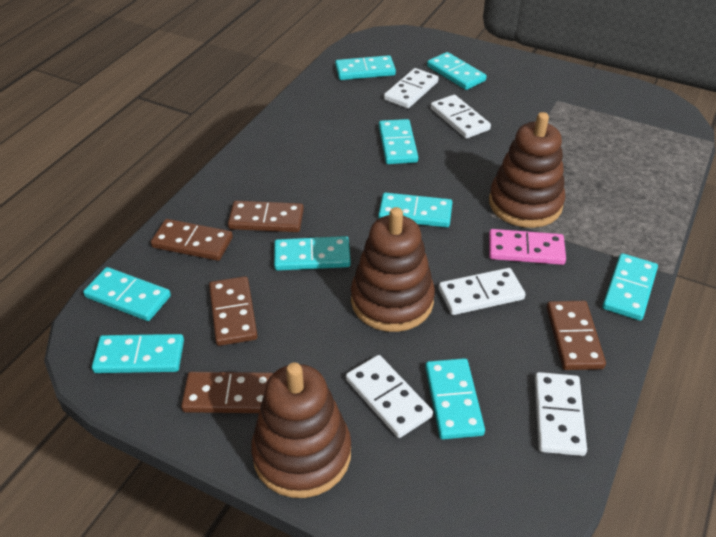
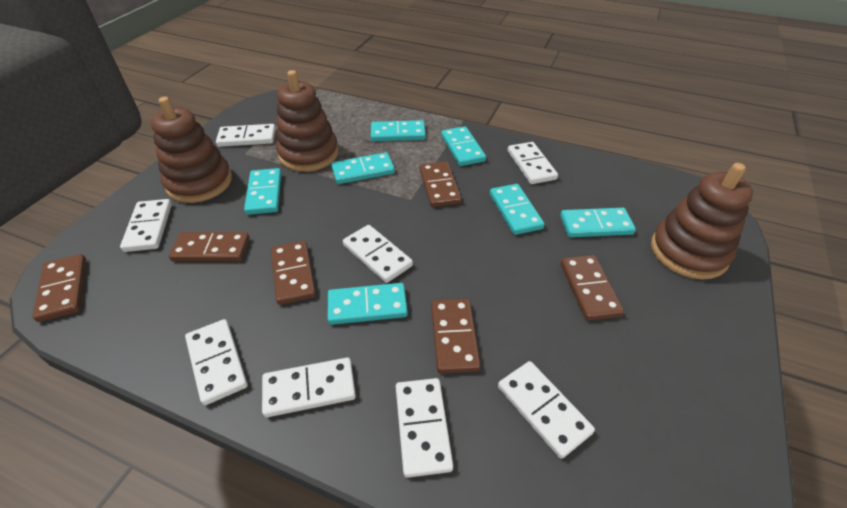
brown domino: [151,219,233,261] [181,372,273,413] [209,276,258,346] [228,201,304,232] [546,301,606,370] = 5 -> [32,254,86,322] [169,232,249,262] [271,241,316,305] [420,161,461,207] [431,299,481,374] [561,255,624,321] = 6
pink domino: [489,229,566,265] = 1 -> none = 0
turquoise domino: [83,267,171,321] [92,334,184,373] [274,236,351,271] [335,55,396,80] [378,192,452,227] [379,119,418,164] [425,358,485,439] [427,52,487,90] [602,253,658,321] = 9 -> [244,168,282,215] [327,283,408,325] [331,152,395,184] [371,120,426,142] [441,126,486,166] [490,184,545,235] [560,208,636,237] = 7
white domino: [346,355,433,438] [384,68,438,108] [431,95,491,139] [439,268,526,315] [535,372,587,456] = 5 -> [120,199,172,252] [185,319,248,405] [216,124,276,147] [262,358,356,417] [343,225,413,283] [396,378,453,478] [498,361,595,459] [508,142,558,184] = 8

